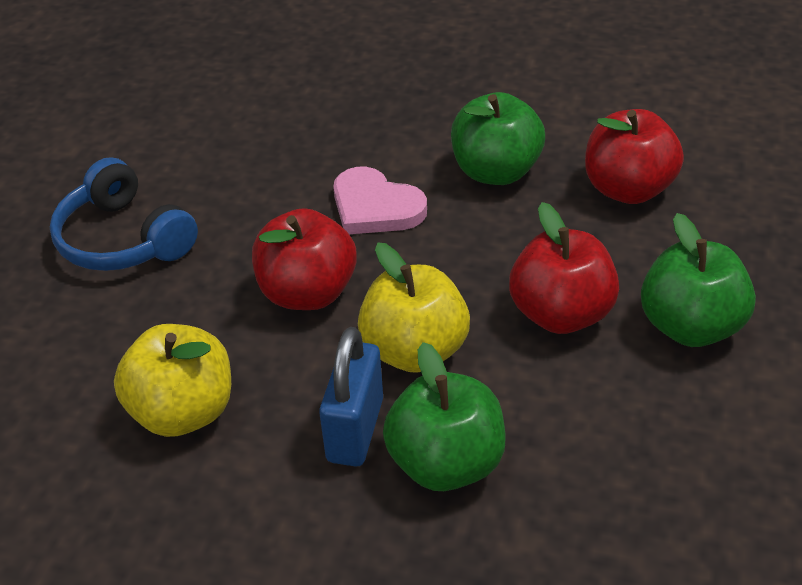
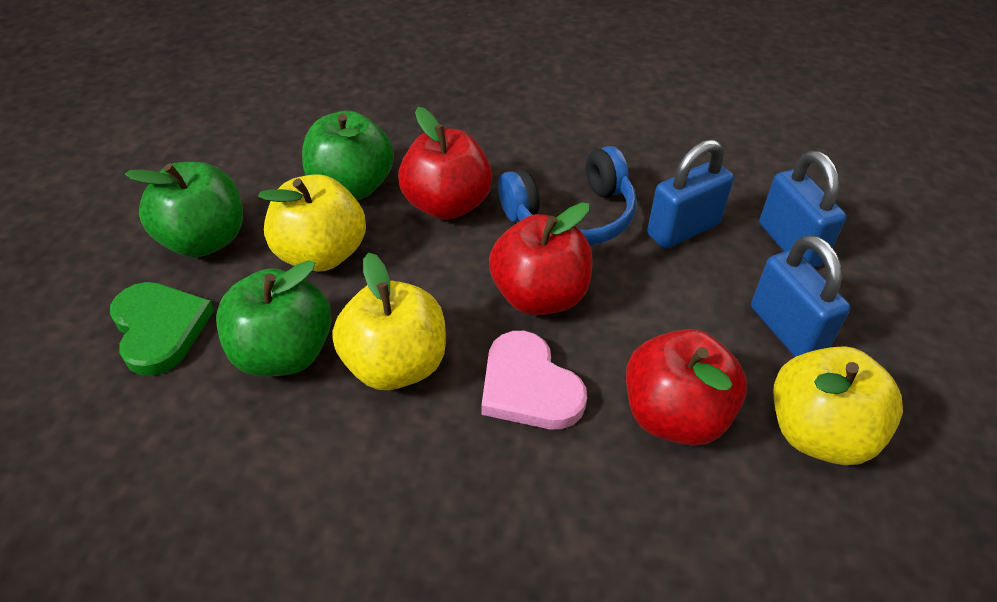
blue padlock: [319,327,383,467] = 1 -> [647,139,734,249] [751,235,850,357] [760,151,846,267] = 3
green heart: none = 0 -> [110,282,214,376] = 1
yellow apple: [114,324,231,437] [358,243,470,373] = 2 -> [258,174,366,272] [332,253,446,390] [774,346,903,465] = 3

